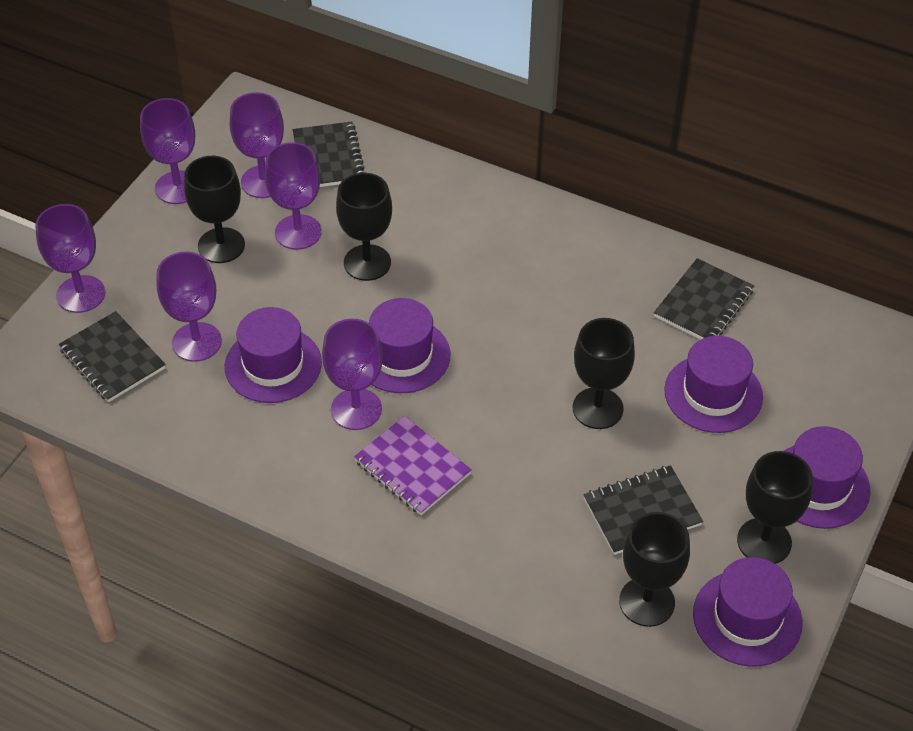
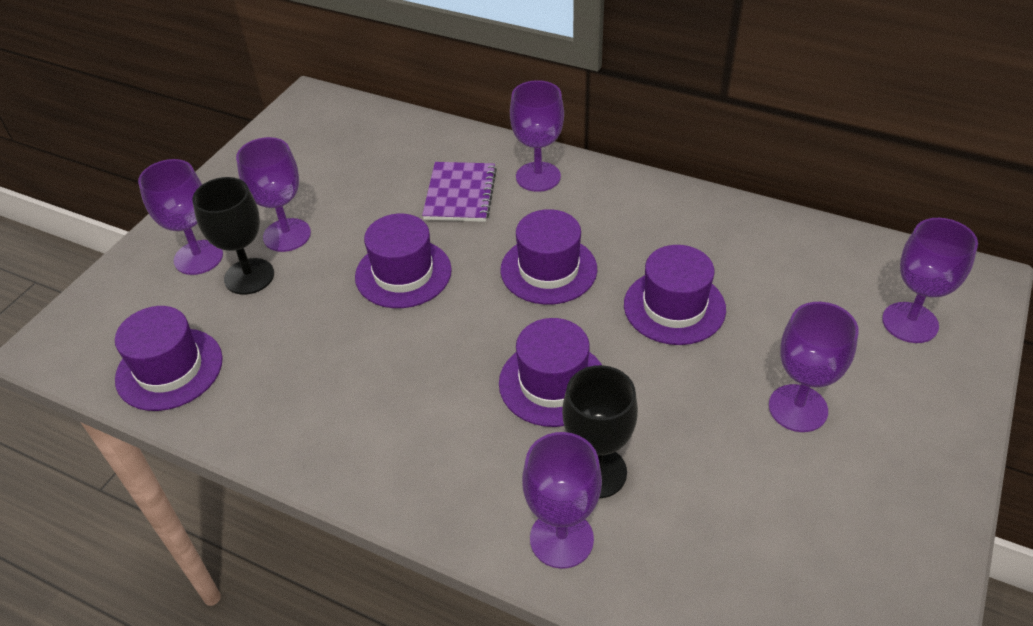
black goblet: [184,156,245,263] [336,173,392,281] [573,318,635,429] [619,512,690,627] [737,451,813,564] = 5 -> [192,177,274,295] [562,365,638,498] = 2
black notebook: [58,311,166,402] [292,121,365,187] [583,465,703,555] [654,258,754,339] = 4 -> none = 0

